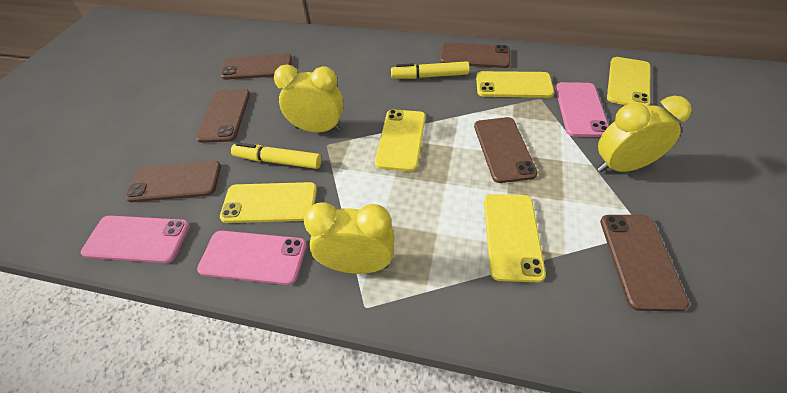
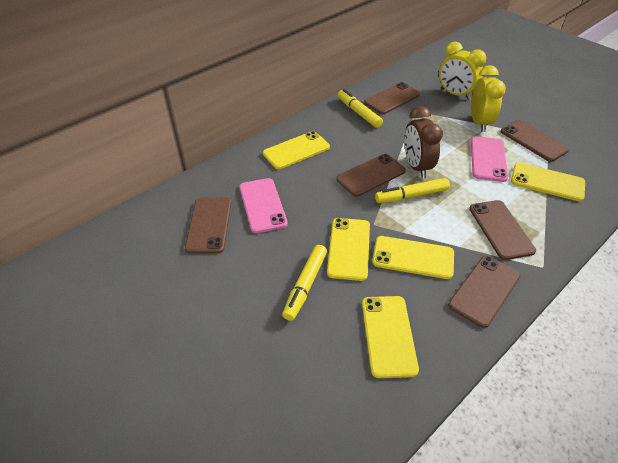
brown clock: none = 0 -> [404,106,443,178] = 1
pink phone: [81,215,190,263] [197,231,307,285] [555,82,609,137] = 3 -> [240,178,288,233] [471,136,508,182] = 2
yellow clock: [274,65,344,132] [304,202,395,274] [597,96,692,172] = 3 -> [439,41,486,100] [471,65,506,132] = 2
yellow marker: [231,142,321,169] [391,61,470,79] = 2 -> [282,245,327,321] [338,89,383,128] [375,178,450,203] = 3

